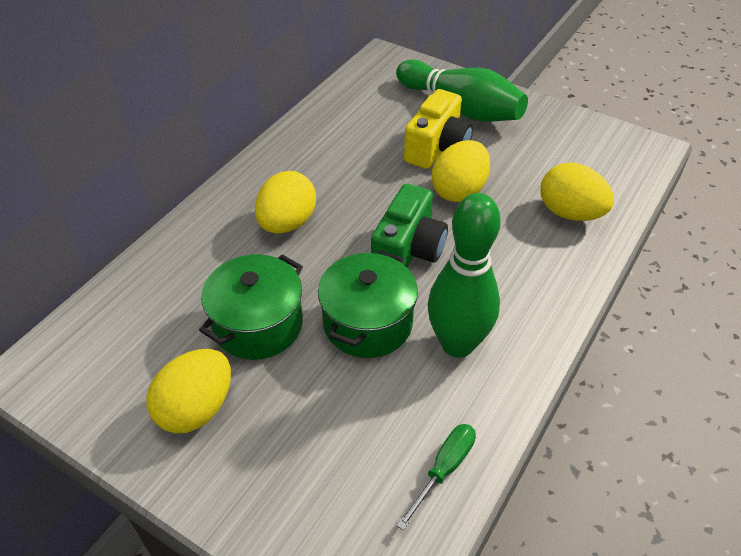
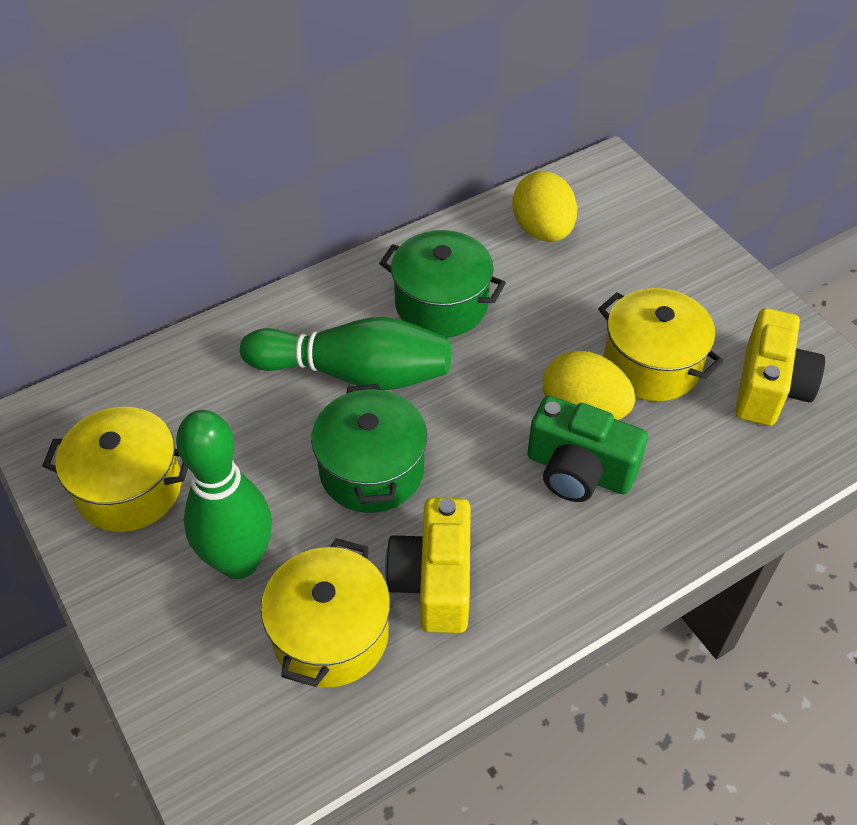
green screwdriver: [397,424,476,530] = 1 -> none = 0
yellow camera: [404,89,473,169] = 1 -> [385,497,471,633] [735,308,825,426] = 2
yellow egg: [146,349,231,434] [255,171,316,234] [432,140,490,202] [540,162,614,221] = 4 -> [512,171,577,242] [543,351,635,420] = 2
yellow pot: none = 0 -> [42,407,188,532] [261,538,390,687] [598,288,723,401] = 3

